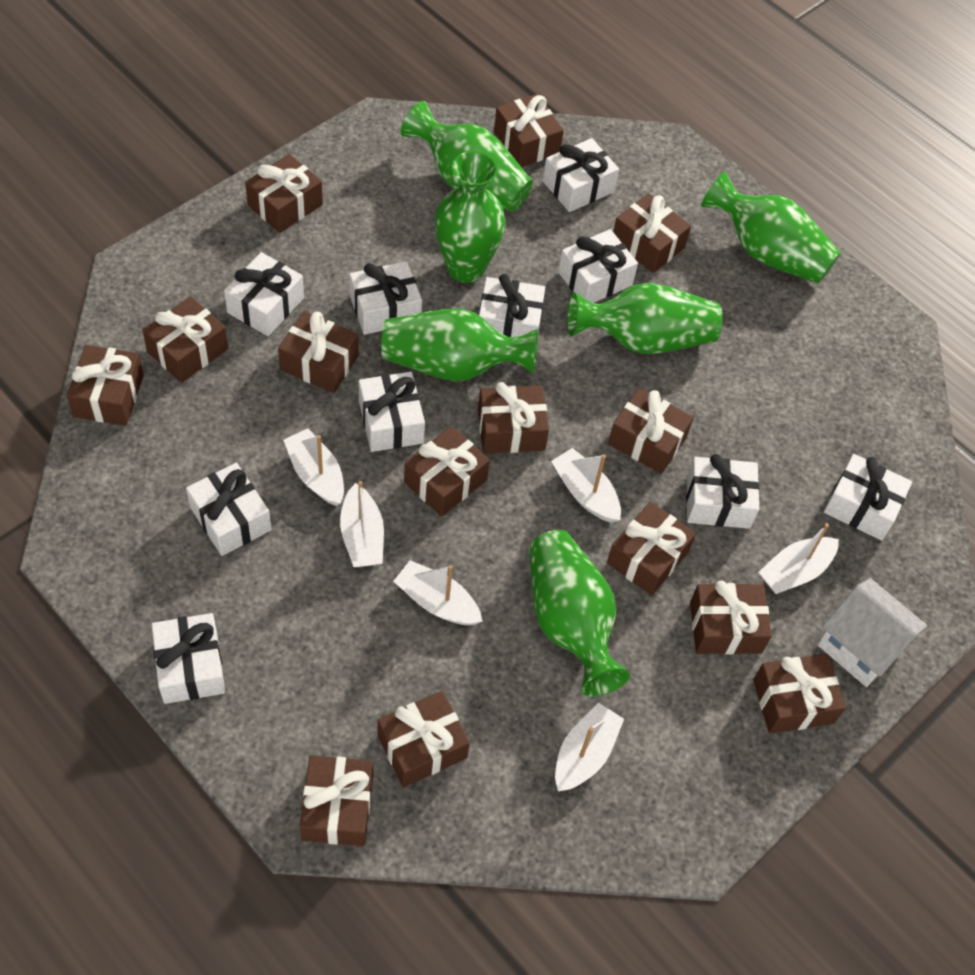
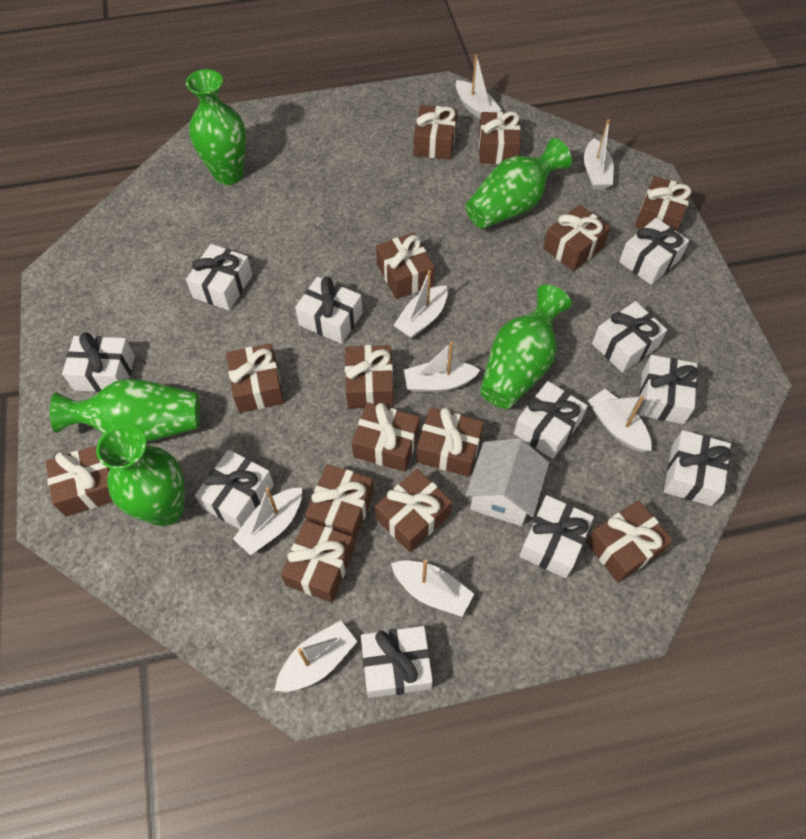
green vase: [381,309,538,382] [401,101,533,212] [435,151,506,283] [529,530,630,697] [567,283,722,354] [701,171,841,284] = 6 -> [50,379,200,442] [96,425,184,526] [186,69,246,185] [466,138,572,229] [480,285,572,409] = 5
white boat: [284,428,344,506] [340,481,384,567] [393,560,483,625] [551,448,621,523] [555,703,624,792] [759,523,839,594] = 6 -> [233,487,302,555] [275,621,358,692] [391,559,474,617] [393,270,448,339] [404,342,480,392] [456,55,502,119] [584,119,614,190] [588,389,652,452] = 8
white gift: [152,613,225,704] [186,463,272,556] [224,252,304,336] [349,261,422,335] [359,372,425,452] [479,274,545,337] [543,138,619,212] [558,229,638,303] [686,454,760,529] [824,454,912,540] = 10 -> [62,332,135,392] [186,244,252,311] [195,449,274,529] [295,277,363,344] [361,626,433,698] [514,381,588,459] [519,495,594,578] [592,301,667,373] [619,218,689,285] [638,355,698,424] [664,430,731,506] = 11

